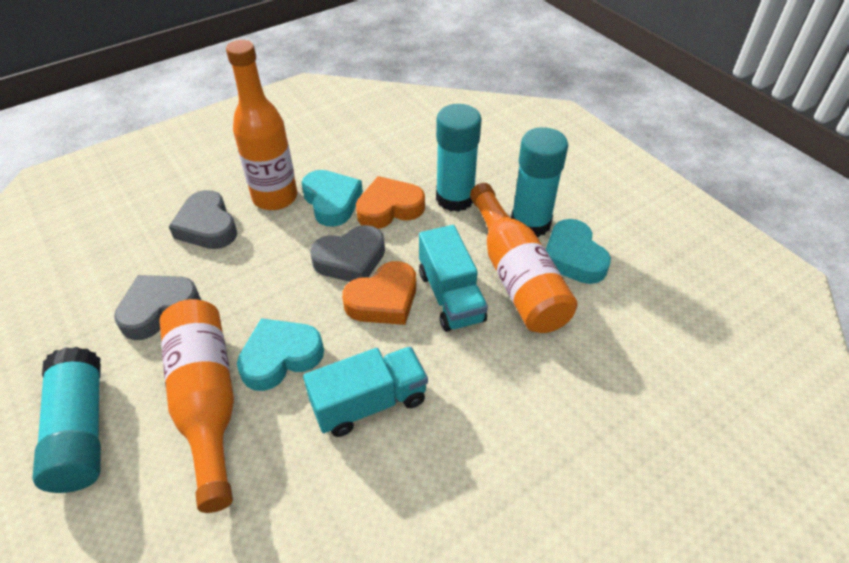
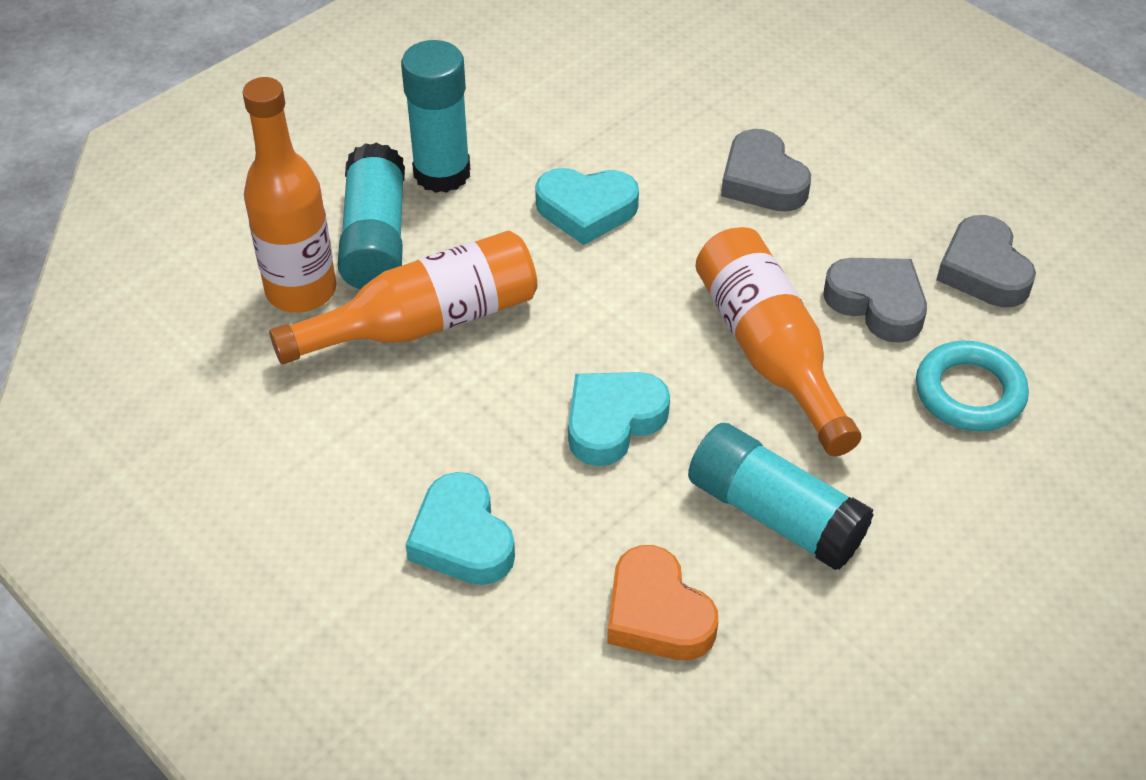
orange heart: [342,261,416,325] [356,176,425,229] = 2 -> [607,545,718,660] = 1
turquoise ring: none = 0 -> [916,341,1029,431] = 1
turquoise truck: [303,347,428,437] [419,225,488,332] = 2 -> none = 0

